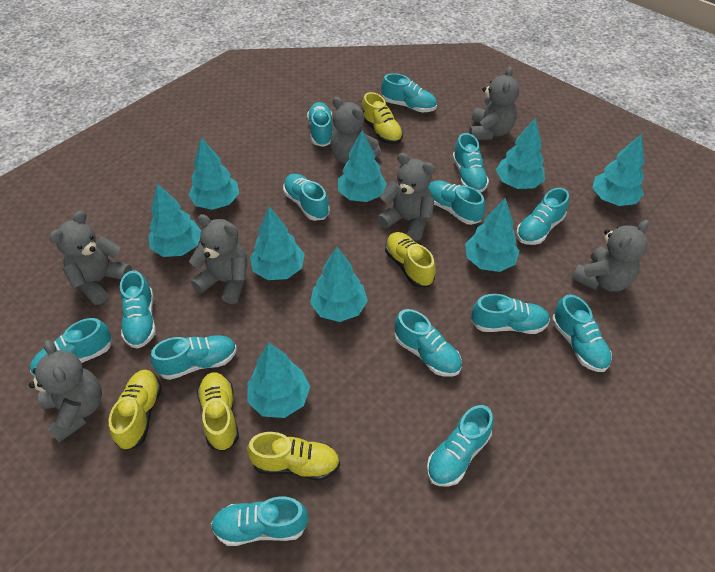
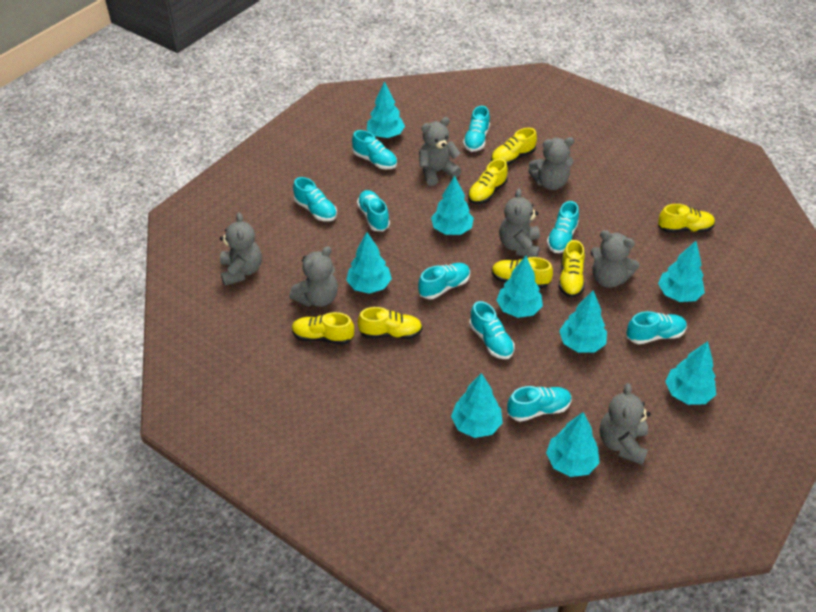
turquoise shoe: [30,318,112,377] [120,271,156,349] [151,335,237,380] [211,496,308,546] [283,174,330,221] [307,102,333,147] [381,73,437,112] [394,309,462,377] [427,405,493,487] [428,180,485,225] [452,133,489,193] [471,294,550,334] [516,188,569,245] [552,295,612,372] = 14 -> [293,177,337,221] [352,130,397,169] [357,190,390,231] [418,263,470,299] [463,106,490,152] [469,301,515,359] [507,386,572,422] [547,201,579,253] [626,311,687,344] = 9
yellow shoe: [109,369,162,451] [197,372,239,451] [247,432,340,481] [362,92,403,144] [385,232,435,287] = 5 -> [292,312,354,345] [358,307,422,339] [468,159,508,204] [491,128,537,165] [492,257,553,288] [559,240,585,297] [658,204,715,233] = 7

